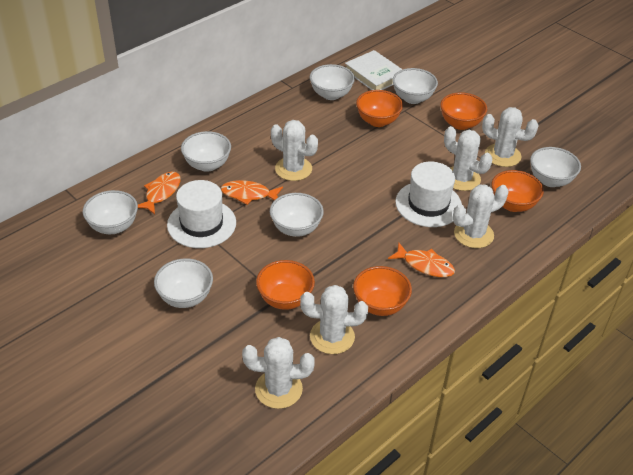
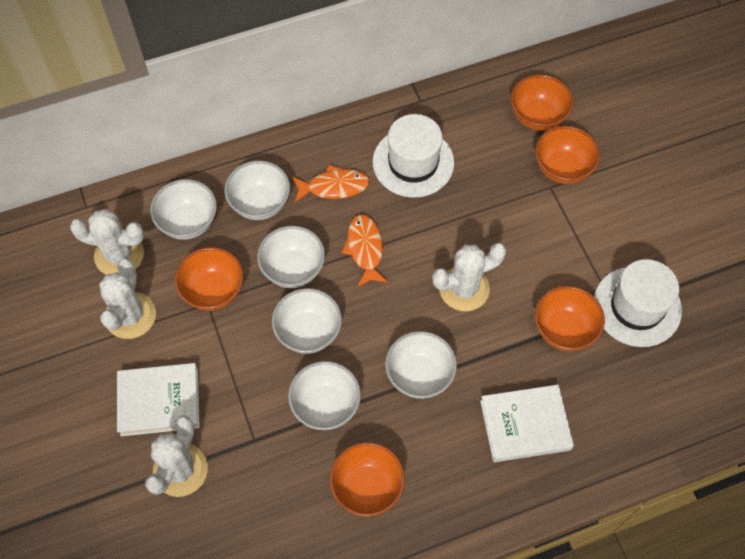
orange fish: [138,172,181,214] [221,180,283,205] [388,242,455,277] = 3 -> [292,165,370,203] [342,214,388,287] = 2
white book: [345,50,403,90] = 1 -> [117,363,200,436] [480,385,574,462] = 2
white bowl: [83,190,138,234] [154,258,213,308] [181,131,231,172] [270,193,324,237] [310,64,355,100] [392,68,438,104] [530,147,581,187] = 7 -> [150,179,217,240] [224,161,290,220] [257,226,325,288] [272,288,342,354] [288,361,361,430] [385,331,457,399] = 6
white cactus: [242,337,315,409] [271,120,318,181] [300,285,368,354] [444,126,492,191] [453,184,508,248] [482,107,539,167] = 6 -> [70,209,144,275] [99,259,156,339] [145,415,208,497] [432,243,506,311] = 4

